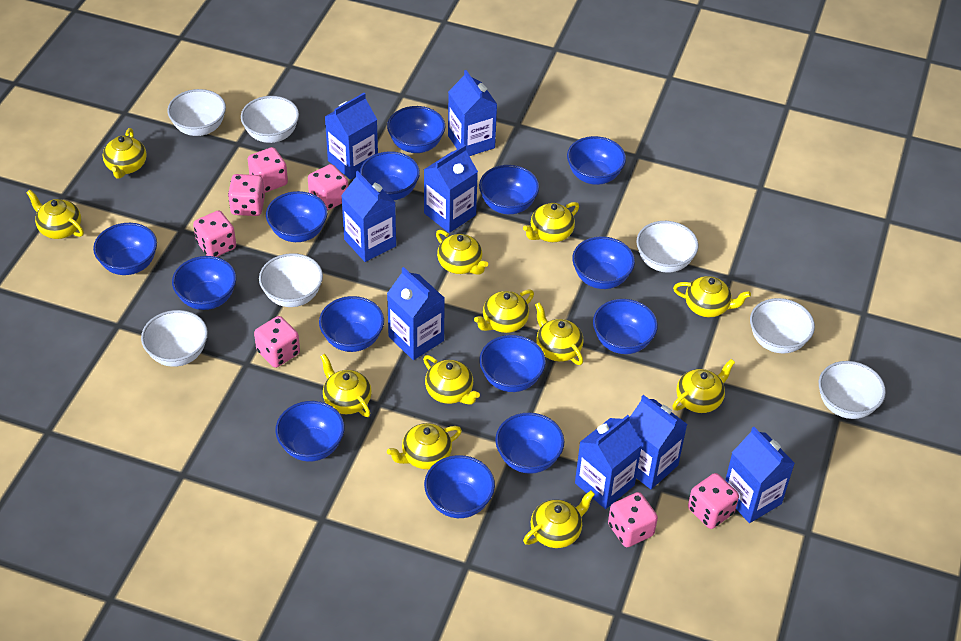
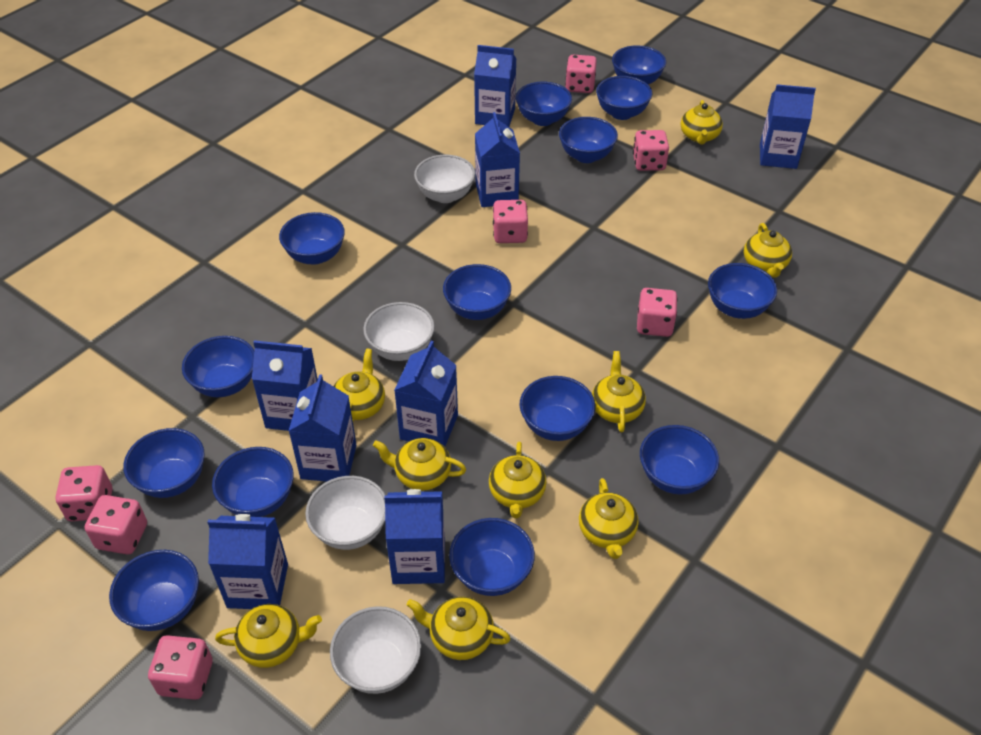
white bowl: [141,310,208,367] [167,89,226,136] [241,96,299,143] [259,253,323,307] [637,221,699,273] [750,298,815,354] [819,361,886,419] = 7 -> [305,476,385,550] [330,606,421,694] [363,302,435,361] [414,154,475,203] = 4
yellow teapot: [26,190,84,239] [103,128,147,179] [320,354,372,417] [387,423,462,469] [423,355,480,404] [436,230,488,275] [474,289,534,333] [523,202,579,242] [523,491,595,548] [535,302,584,365] [672,359,735,413] [673,276,751,317] = 12 -> [215,604,322,668] [334,348,385,422] [373,438,466,491] [407,597,511,660] [489,442,546,518] [579,478,638,559] [592,351,646,433] [681,100,723,145] [744,223,792,278] = 9

